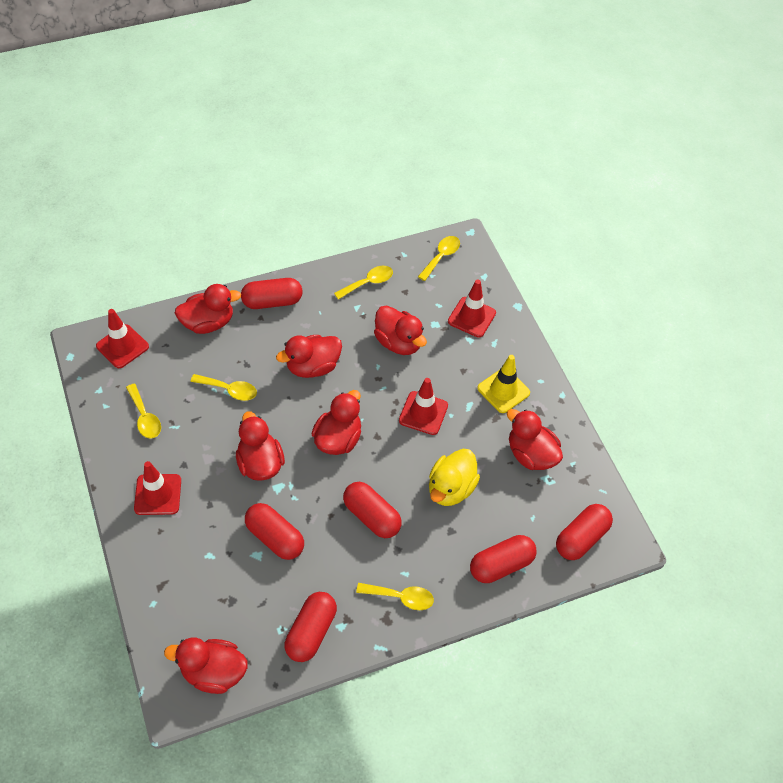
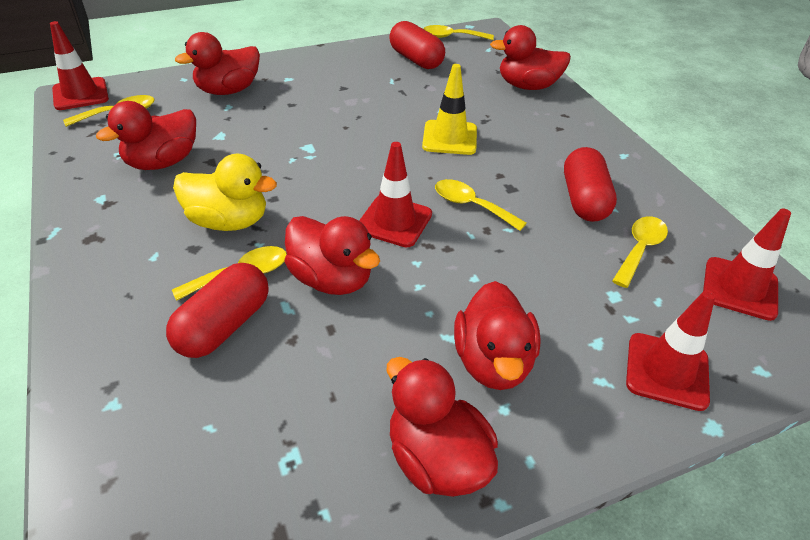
red capsule: [241,278,302,309] [245,503,304,560] [285,592,337,662] [343,482,402,538] [470,535,537,583] [556,504,613,560] = 6 -> [166,263,268,358] [389,21,445,69] [564,147,617,222] = 3
red duck: [164,638,248,694] [175,284,241,334] [236,411,285,481] [276,335,342,378] [312,390,361,455] [374,305,427,355] [507,409,563,470] = 7 -> [96,101,196,170] [175,32,260,95] [284,216,380,295] [387,357,498,497] [454,281,541,390] [490,25,571,90] = 6

